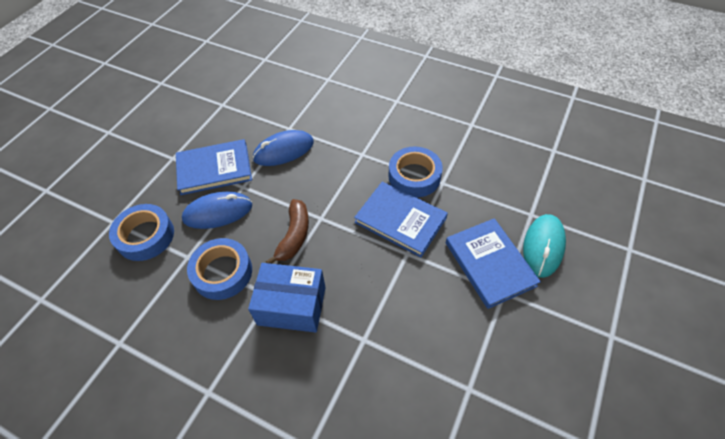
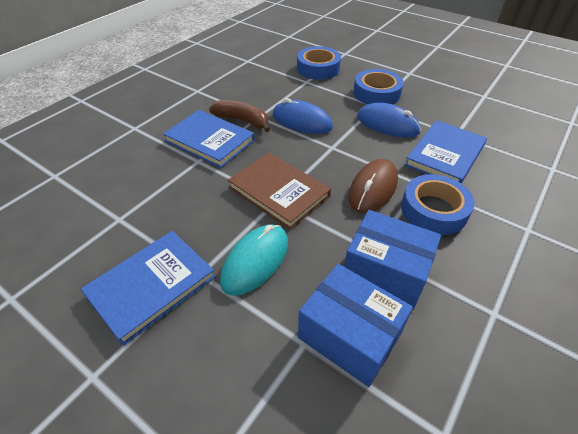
blue box: [248,263,326,333] = 1 -> [298,264,413,387] [344,210,441,309] = 2
brown book: none = 0 -> [228,153,331,230] = 1
brown mouse: none = 0 -> [348,159,398,213] = 1

